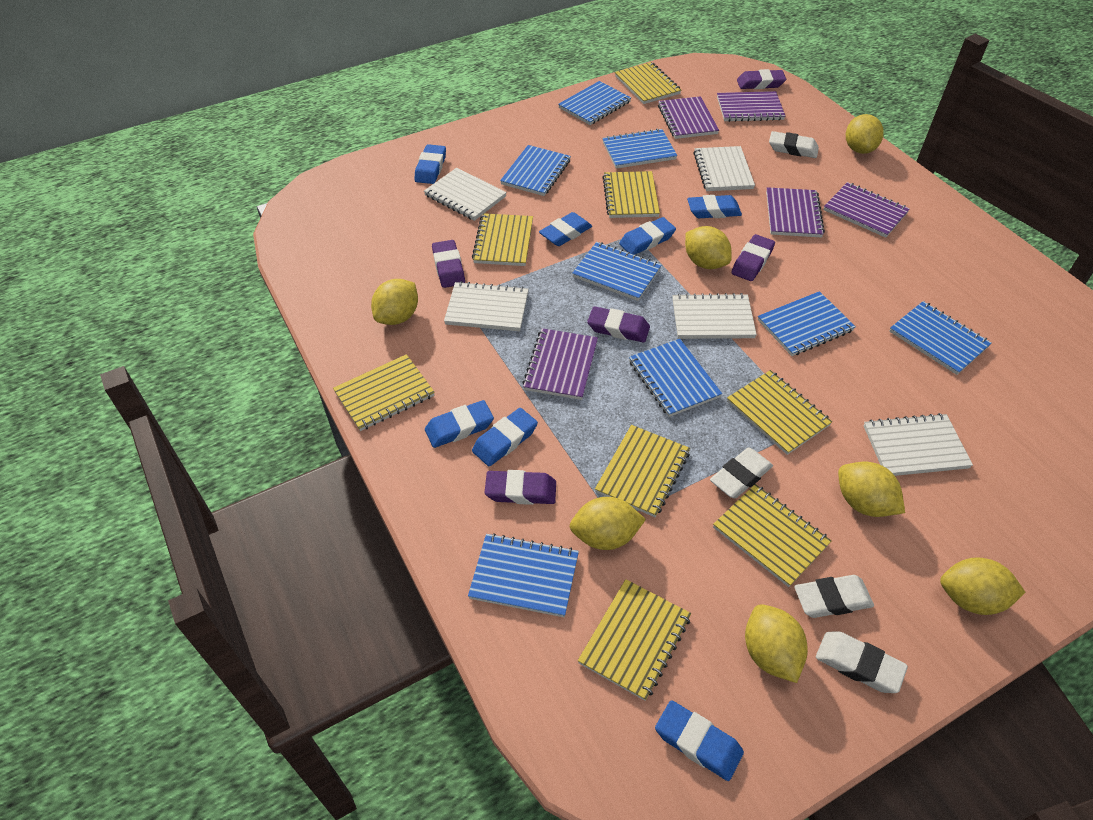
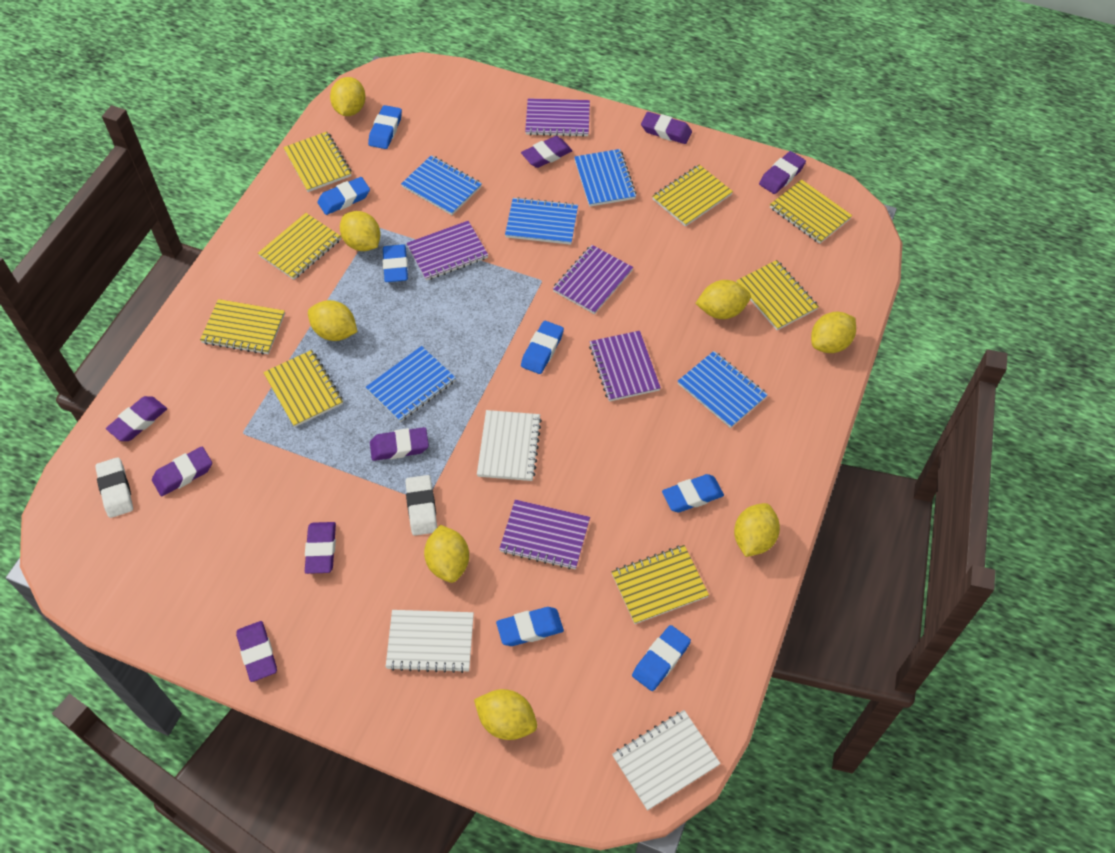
blue notebook: [468,533,579,617] [500,145,571,196] [558,81,631,125] [572,242,662,301] [602,128,677,169] [629,339,722,417] [758,291,856,356] [889,301,991,375] = 8 -> [366,346,456,422] [401,155,482,215] [505,197,578,245] [574,149,637,207] [678,351,768,428] = 5
purple eraser: [432,240,465,288] [485,470,556,505] [587,306,650,342] [731,234,775,281] [737,69,786,89] = 5 -> [106,396,167,441] [152,447,212,496] [236,621,277,682] [305,522,336,574] [370,427,429,461] [521,136,572,168] [641,112,692,144] [759,151,806,194] = 8
white eraser: [710,448,773,498] [769,131,819,158] [794,575,874,618] [816,631,908,693] = 4 -> [95,457,133,518] [405,475,437,536] = 2
white notebook: [424,168,507,221] [444,281,529,331] [672,293,757,339] [693,146,755,191] [864,413,973,476] = 5 -> [386,610,474,673] [477,410,542,481] [612,710,721,811] = 3
yellow lemon: [371,279,418,325] [569,497,646,550] [685,226,732,269] [745,604,808,683] [838,462,905,517] [846,114,884,154] [940,557,1025,615] = 7 -> [308,300,357,341] [330,77,366,116] [340,211,381,251] [424,525,469,583] [474,689,537,740] [695,280,751,319] [734,503,780,557] [811,312,856,353] = 8

